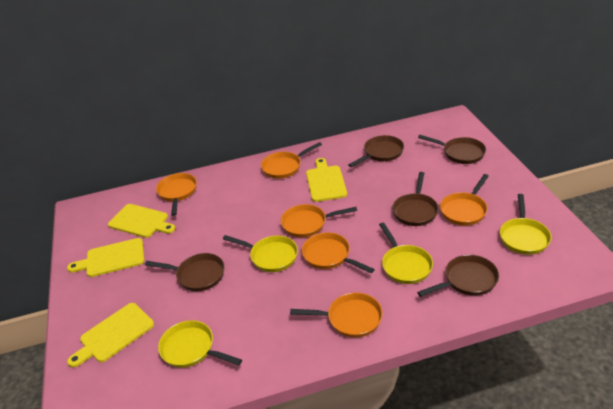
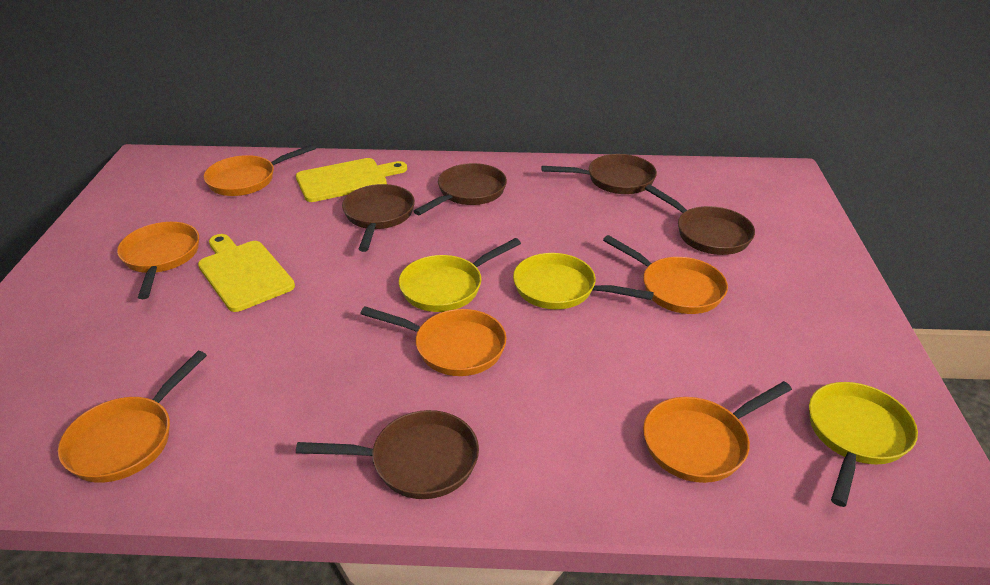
yellow cutting board: [67,238,144,277] [67,303,154,368] [108,204,175,238] [306,158,347,202] = 4 -> [198,234,295,312] [296,158,407,202] = 2
yellow pan: [158,320,242,368] [223,235,298,272] [379,223,433,284] [500,194,552,255] = 4 -> [399,238,521,312] [513,253,654,309] [809,382,918,507] = 3

